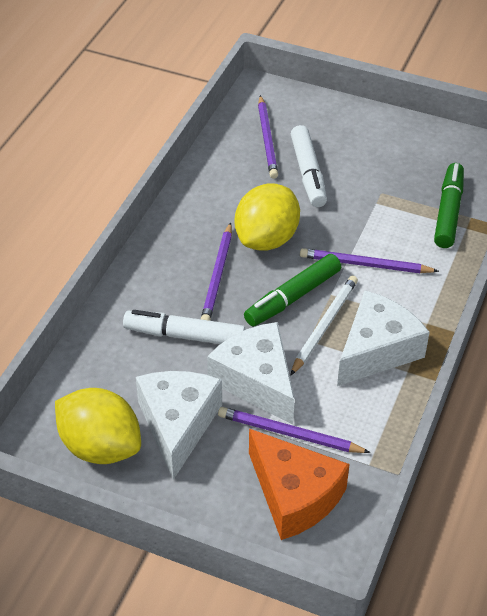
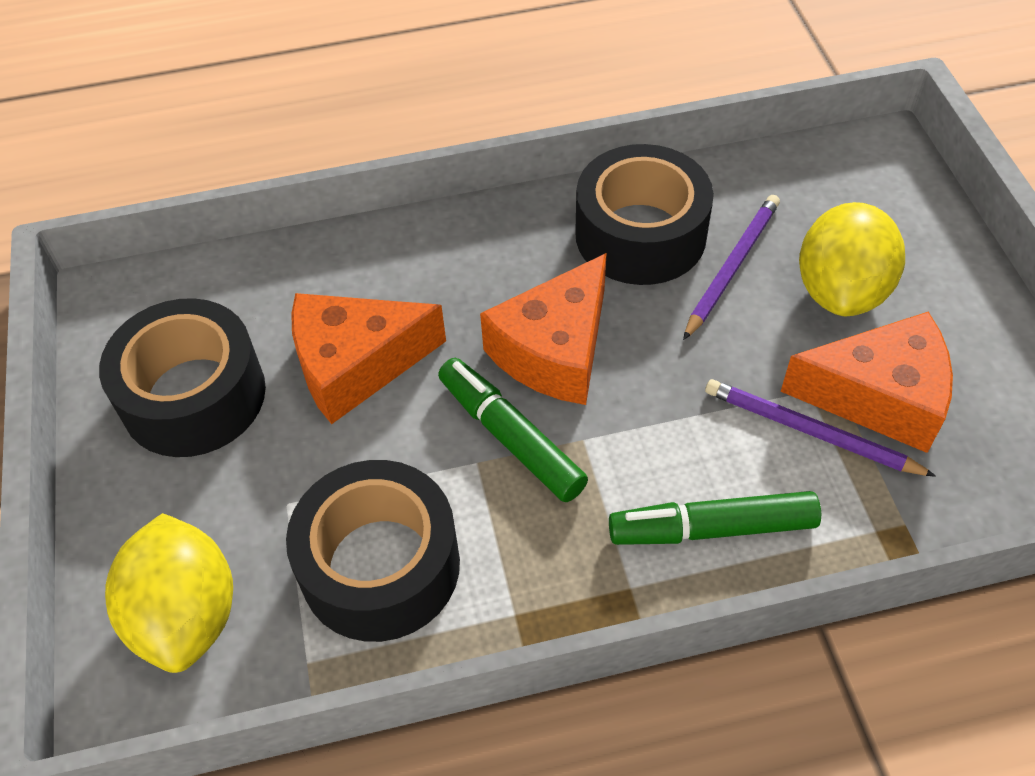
black tape: none = 0 -> [99,298,266,457] [286,460,460,642] [575,144,714,285] = 3
orange cheese: [249,429,350,540] = 1 -> [291,293,446,424] [480,253,607,405] [780,312,953,453] = 3
purple pencil: [201,222,232,321] [218,407,371,453] [258,95,278,179] [300,248,439,273] = 4 -> [683,195,780,340] [705,379,936,477] = 2
white cheese: [136,371,222,480] [207,322,295,424] [337,290,430,386] = 3 -> none = 0
white marker: [123,310,246,344] [291,125,327,207] = 2 -> none = 0
white pencil: [291,276,358,375] = 1 -> none = 0

